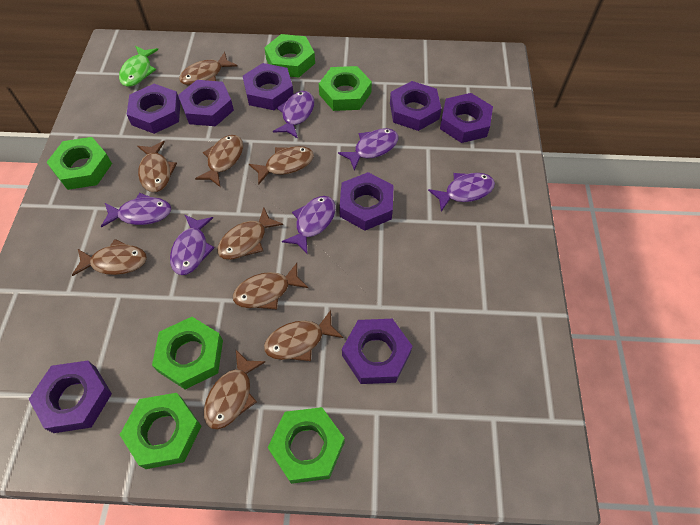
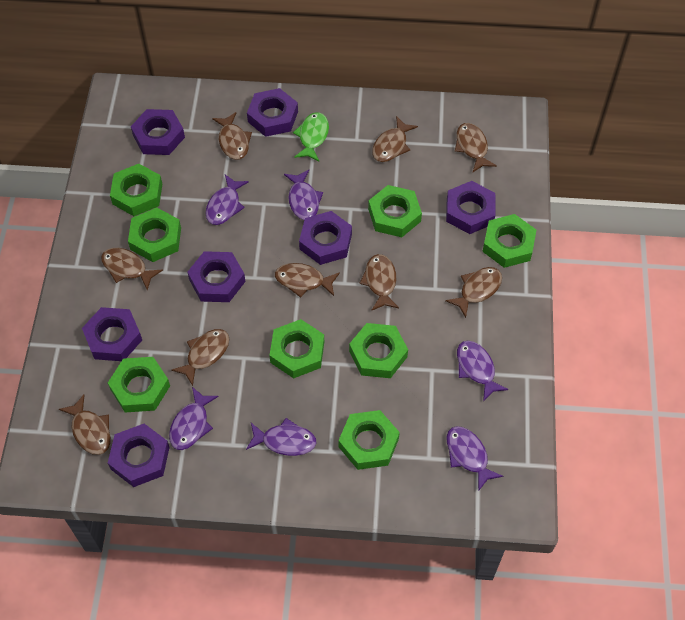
green nut: [46,137,112,190] [120,393,202,469] [152,317,223,390] [264,34,315,78] [267,407,345,484] [319,66,372,111] = 6 -> [108,357,170,412] [110,164,162,216] [128,208,181,262] [269,319,324,378] [338,410,400,470] [349,323,408,378] [368,185,422,237] [482,214,536,268] = 8
purple nut: [29,361,112,433] [127,84,181,134] [178,80,234,126] [243,63,293,110] [339,172,394,231] [342,319,412,384] [390,81,441,131] [440,93,493,143] = 8 -> [82,307,142,361] [108,424,170,487] [131,109,185,155] [188,251,245,302] [247,88,298,137] [299,211,352,265] [446,181,495,234] = 7

